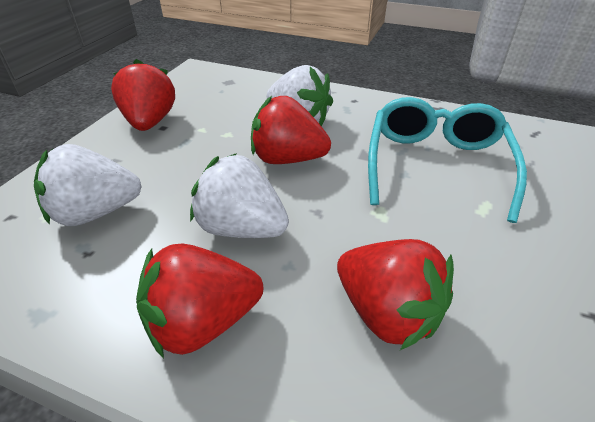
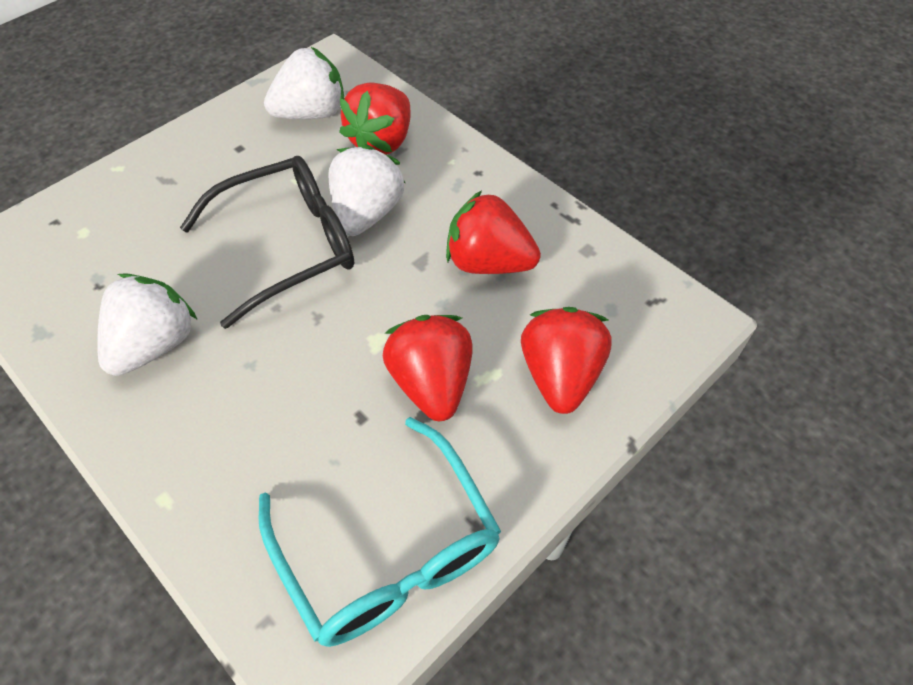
black glasses: none = 0 -> [180,156,354,329] = 1

